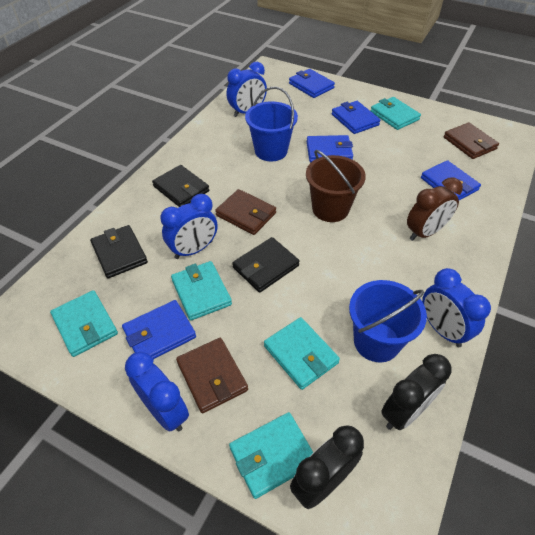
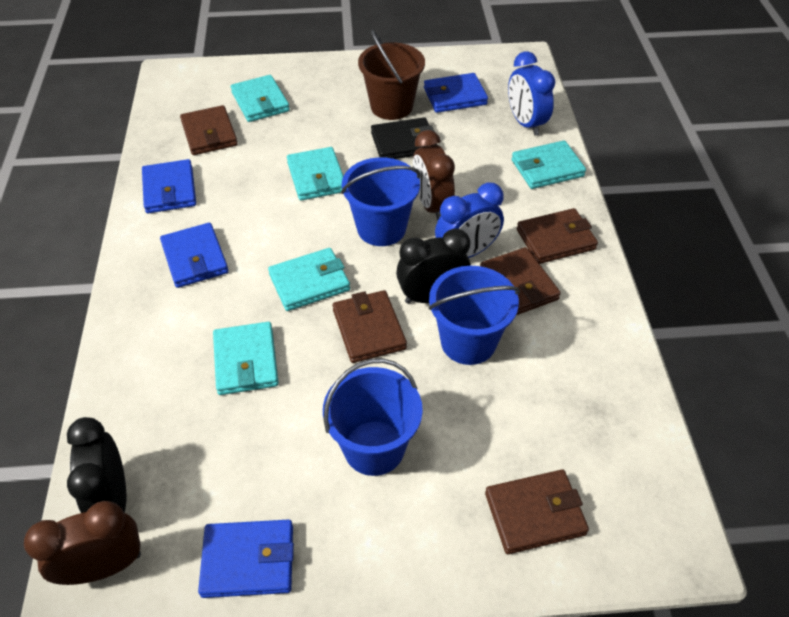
black wallet: [90,225,148,278] [152,165,209,207] [232,237,300,293] = 3 -> [371,117,437,159] = 1
blue bucket: [245,86,298,162] [349,280,427,362] = 2 -> [323,358,423,476] [341,157,421,246] [428,266,520,365] = 3
blue clock: [125,352,189,432] [161,194,218,259] [226,62,267,117] [422,268,491,347] = 4 -> [435,183,504,258] [508,51,555,136] = 2
blue wallet: [122,300,196,359] [289,69,335,98] [306,135,353,162] [332,101,381,134] [421,160,481,200] = 5 -> [142,159,196,213] [160,223,229,288] [198,520,294,598] [424,73,488,113] = 4
brown clock: [407,178,463,241] = 1 -> [24,501,141,585] [413,130,455,220] = 2
brown wallet: [176,338,248,413] [215,189,276,235] [444,122,499,159] = 3 -> [180,105,238,155] [333,290,407,363] [480,247,561,315] [485,469,589,554] [517,208,598,264] = 5

